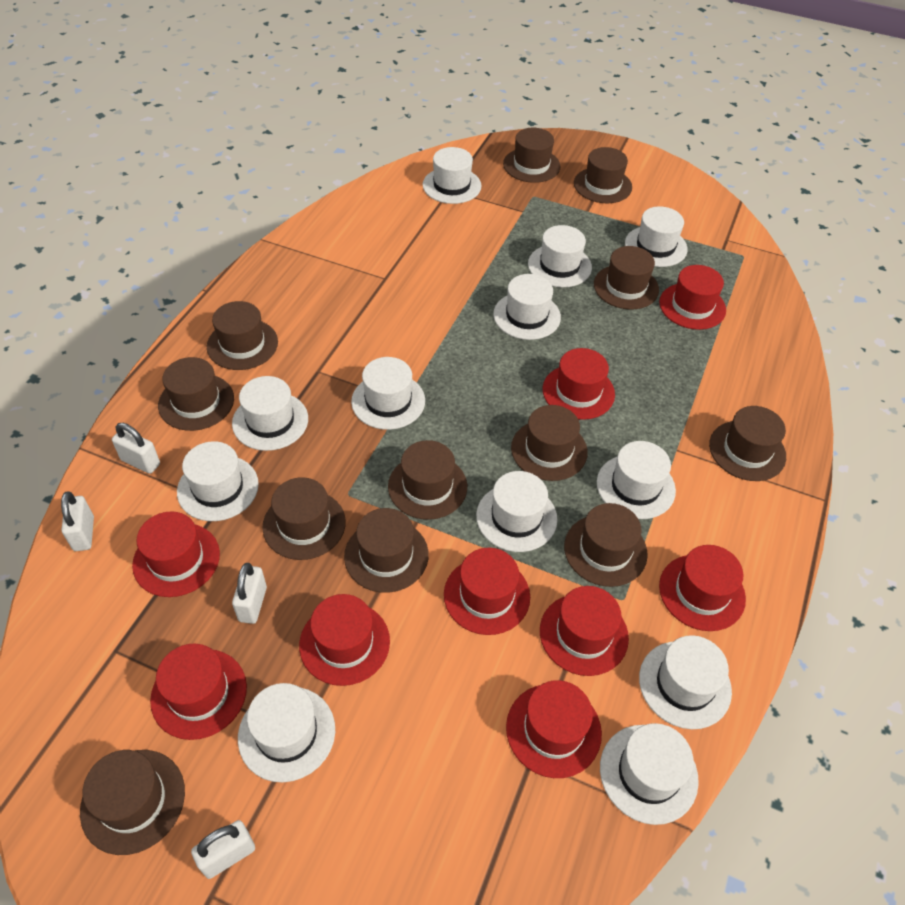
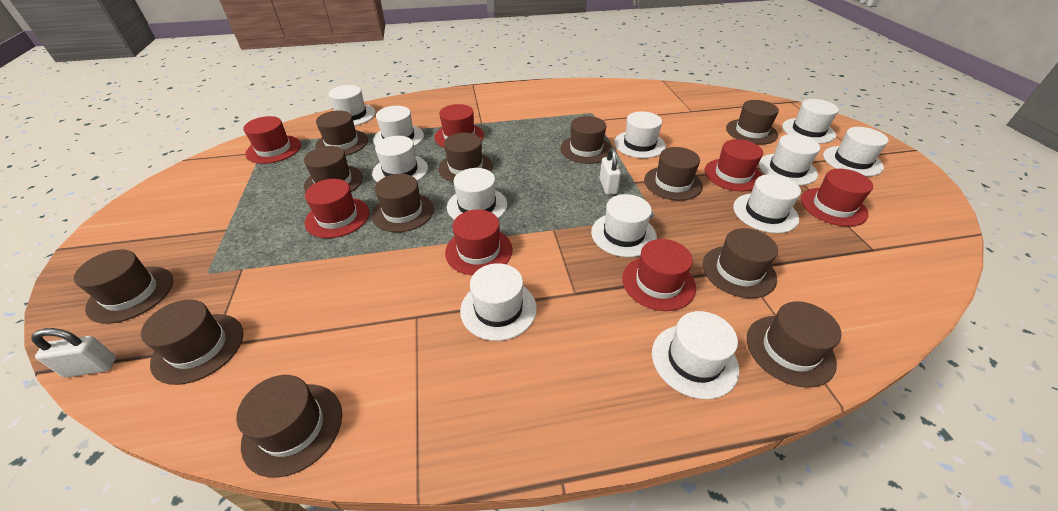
red hat: [132,511,220,597] [150,644,247,740] [299,594,390,686] [444,548,530,635] [506,680,602,778] [540,586,629,676] [543,348,615,420] [659,265,726,330] [659,545,746,631] = 9 -> [243,116,301,164] [305,179,369,238] [434,104,484,148] [445,209,513,275] [622,239,696,311] [704,139,763,191] [801,169,873,227] = 7
white padlock: [61,492,94,551] [112,423,160,474] [191,820,255,879] [232,563,267,624] = 4 -> [31,328,116,377] [600,148,621,195] = 2

